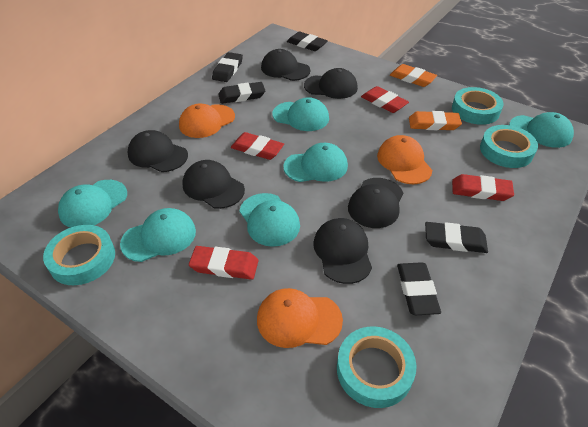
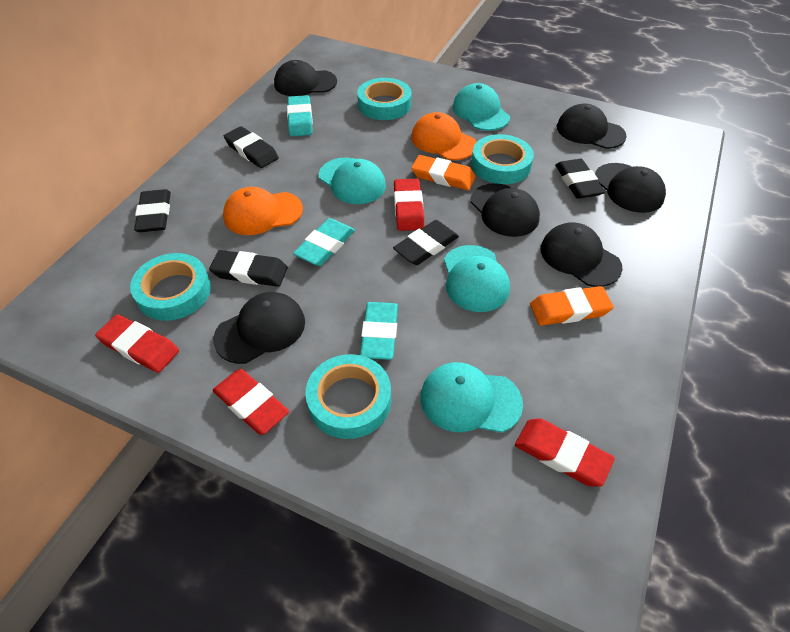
orange cap: [179,103,235,138] [257,288,343,348] [377,135,432,184] = 3 -> [223,187,303,235] [411,112,476,160] = 2
turquoise cap: [58,180,127,228] [120,208,196,262] [239,193,300,247] [272,97,329,131] [283,143,348,182] [509,112,574,148] = 6 -> [319,157,386,204] [420,362,523,433] [444,245,510,312] [453,83,510,131] = 4
turquoise eraser: none = 0 -> [287,95,313,136] [293,218,355,266] [360,302,398,360] = 3

